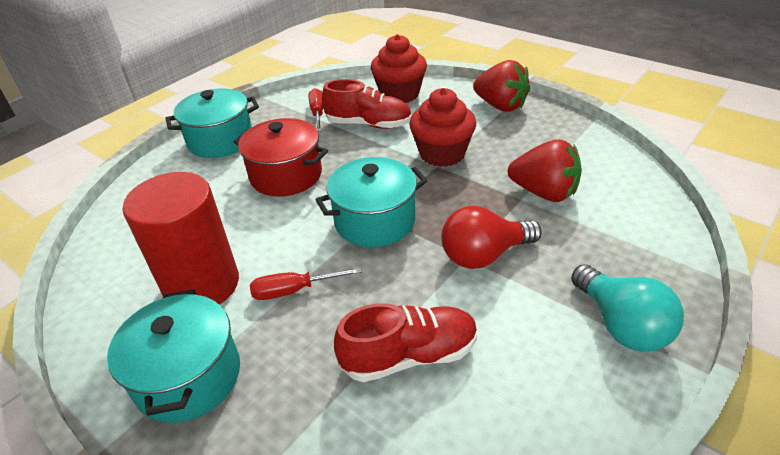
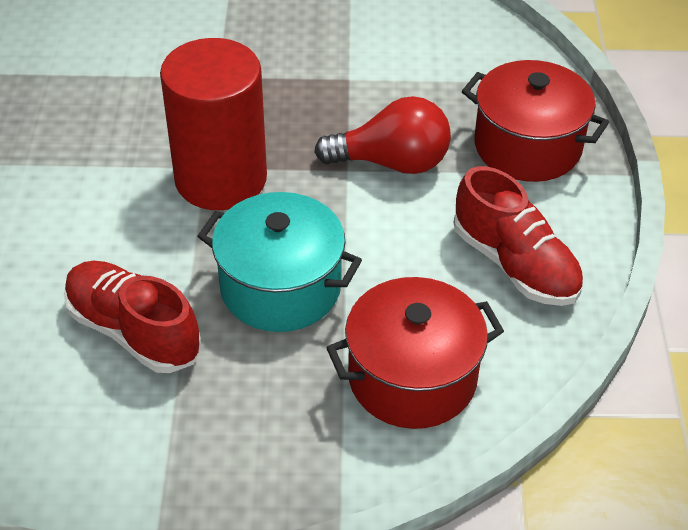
red cupcake: [370,34,427,103] [409,88,476,167] = 2 -> none = 0
red pot: [234,118,328,197] = 1 -> [326,277,504,429] [462,60,609,182] = 2
red screwdriver: [250,267,362,300] [308,88,324,131] = 2 -> none = 0
red strawberry: [473,60,530,112] [508,139,582,202] = 2 -> none = 0
turquoise light bulb: [571,264,684,352] = 1 -> none = 0
turquoise pot: [107,290,240,423] [165,88,259,158] [316,157,428,247] = 3 -> [198,192,362,332] = 1

